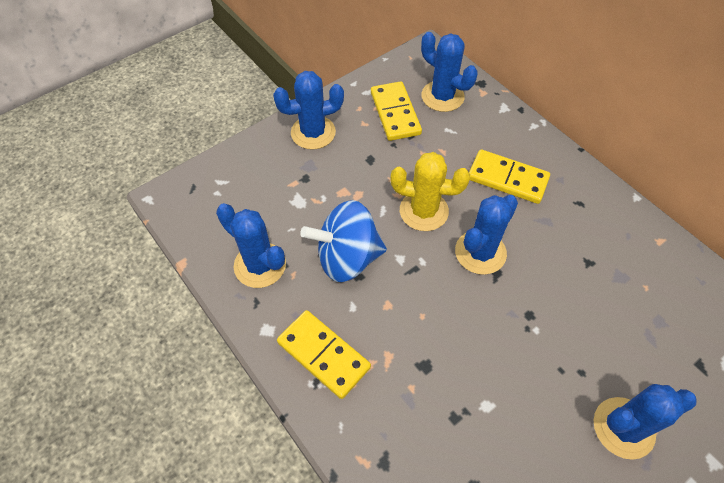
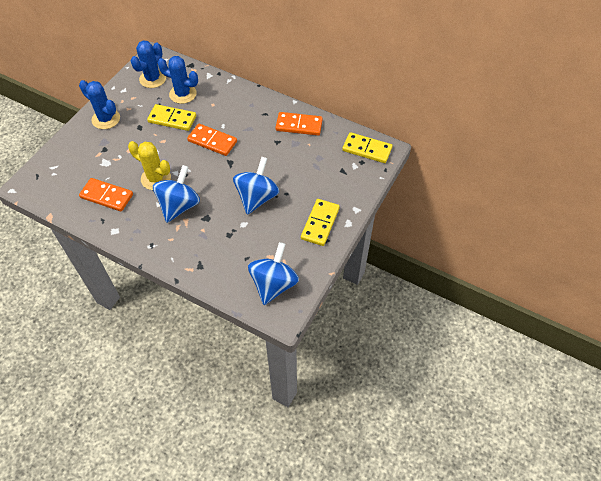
blue cactus: [216,203,286,288] [273,71,344,150] [421,32,477,112] [455,195,518,275] [594,384,696,460] = 5 -> [79,80,120,129] [130,41,166,88] [157,56,198,104] = 3
blue spinning top: [300,200,387,282] = 1 -> [153,165,200,223] [233,157,279,215] [248,242,299,305] = 3
orange domino: none = 0 -> [79,178,133,211] [187,124,237,156] [276,112,323,135] = 3

